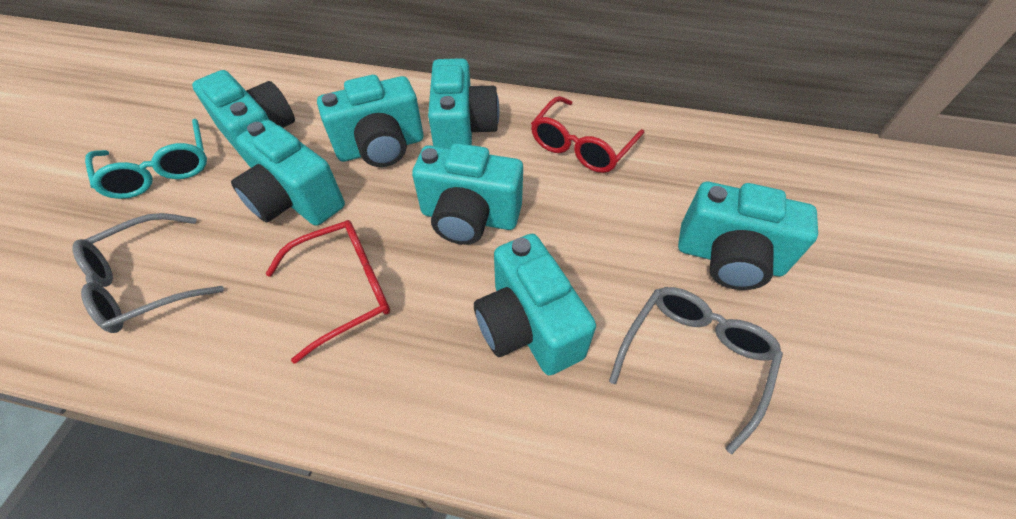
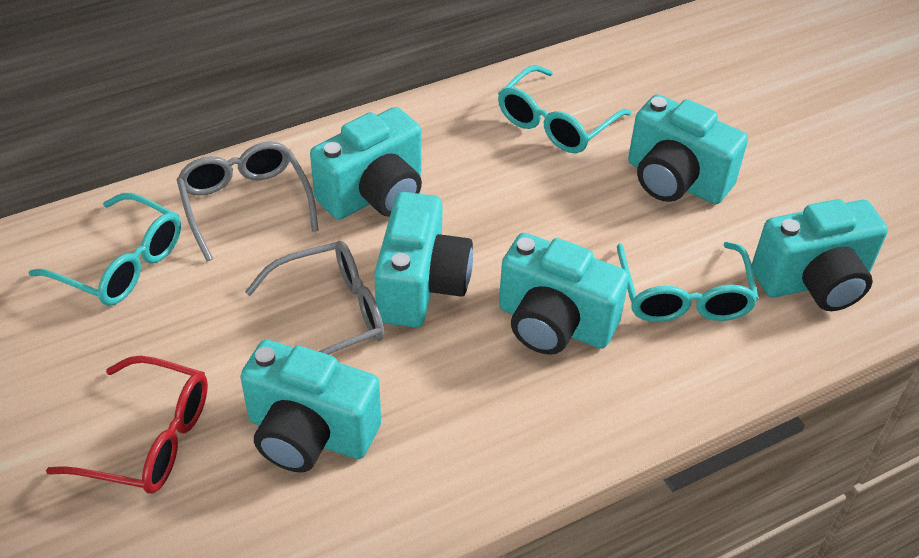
red glasses: [266,220,390,364] [531,96,644,173] = 2 -> [46,356,208,494] = 1
turquoise camera: [192,70,295,168] [231,120,345,226] [317,75,423,167] [412,143,523,245] [428,58,499,148] [474,234,596,376] [678,182,818,290] = 7 -> [240,340,381,472] [310,107,422,220] [374,192,473,328] [499,233,629,355] [628,94,748,204] [752,199,888,311] = 6
turquoise glasses: [85,119,207,199] = 1 -> [29,193,181,306] [498,65,632,153] [617,242,759,322] = 3

